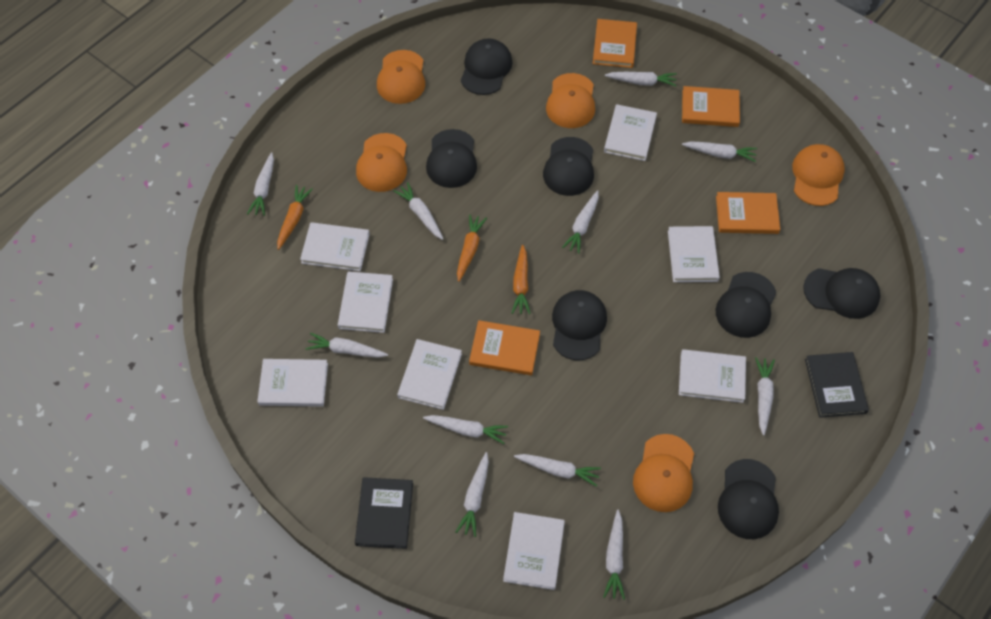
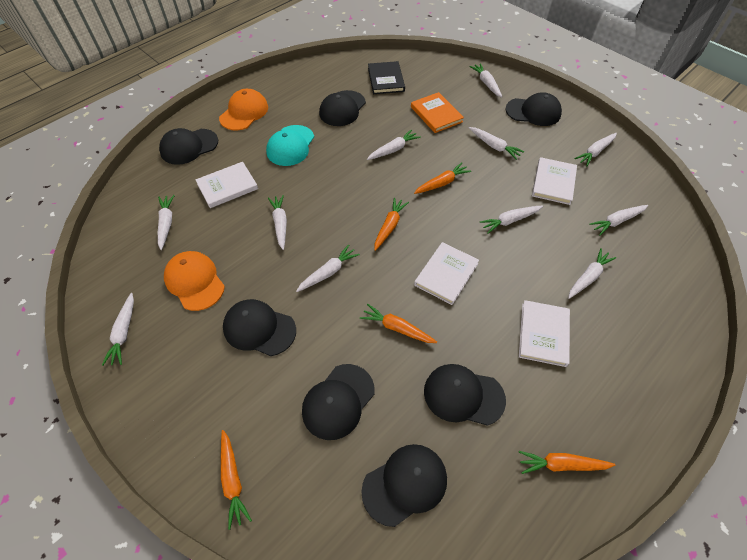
black book: [355,477,413,549] [805,352,869,418] = 2 -> [368,61,405,94] = 1
orange book: [469,320,540,375] [593,19,637,68] [682,86,740,127] [716,192,781,234] = 4 -> [411,92,464,133] = 1
orange cap: [356,133,407,192] [377,50,425,104] [546,73,595,128] [633,434,694,512] [792,144,845,206] = 5 -> [164,251,225,311] [219,89,268,131] = 2
orange carrot: [277,185,313,250] [457,214,487,282] [512,245,531,314] = 3 -> [221,430,252,530] [360,304,437,343] [374,198,409,251] [414,162,471,194] [519,451,615,474] = 5
turquoise cap: none = 0 -> [266,125,314,166] = 1
white book: [257,359,328,407] [300,222,370,271] [338,271,393,333] [397,339,462,410] [503,512,565,590] [604,104,657,161] [668,226,720,282] [679,349,746,403] = 8 -> [195,162,258,208] [414,242,479,305] [519,300,570,367] [532,157,577,205] = 4

